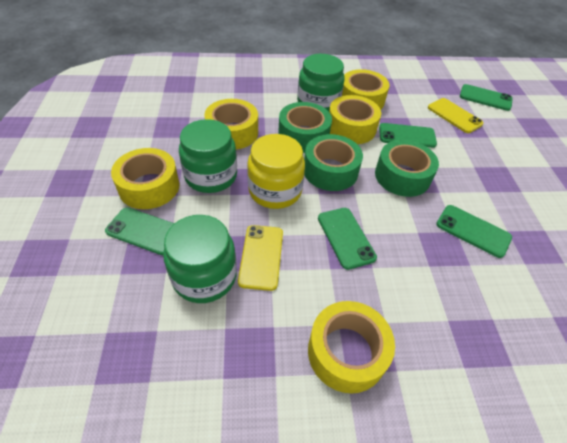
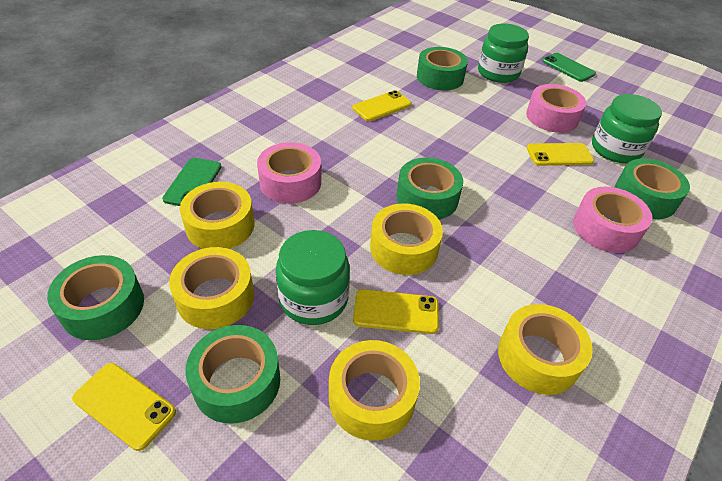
green phone: [105,207,175,255] [318,208,377,270] [379,123,437,148] [436,205,512,258] [460,84,513,111] = 5 -> [162,158,221,206] [542,53,596,82] = 2
green tape: [278,102,332,153] [304,134,363,191] [375,140,439,197] = 3 -> [47,255,144,340] [185,325,280,423] [396,158,463,220] [417,47,468,90] [614,158,690,219] = 5
pink tape: none = 0 -> [257,142,321,204] [526,84,586,133] [573,187,653,253] = 3
yellow jar: [247,134,305,209] = 1 -> none = 0
yellow phone: [238,225,283,291] [428,98,484,133] = 2 -> [72,363,176,451] [353,90,412,121] [353,289,439,334] [527,143,594,166] = 4

